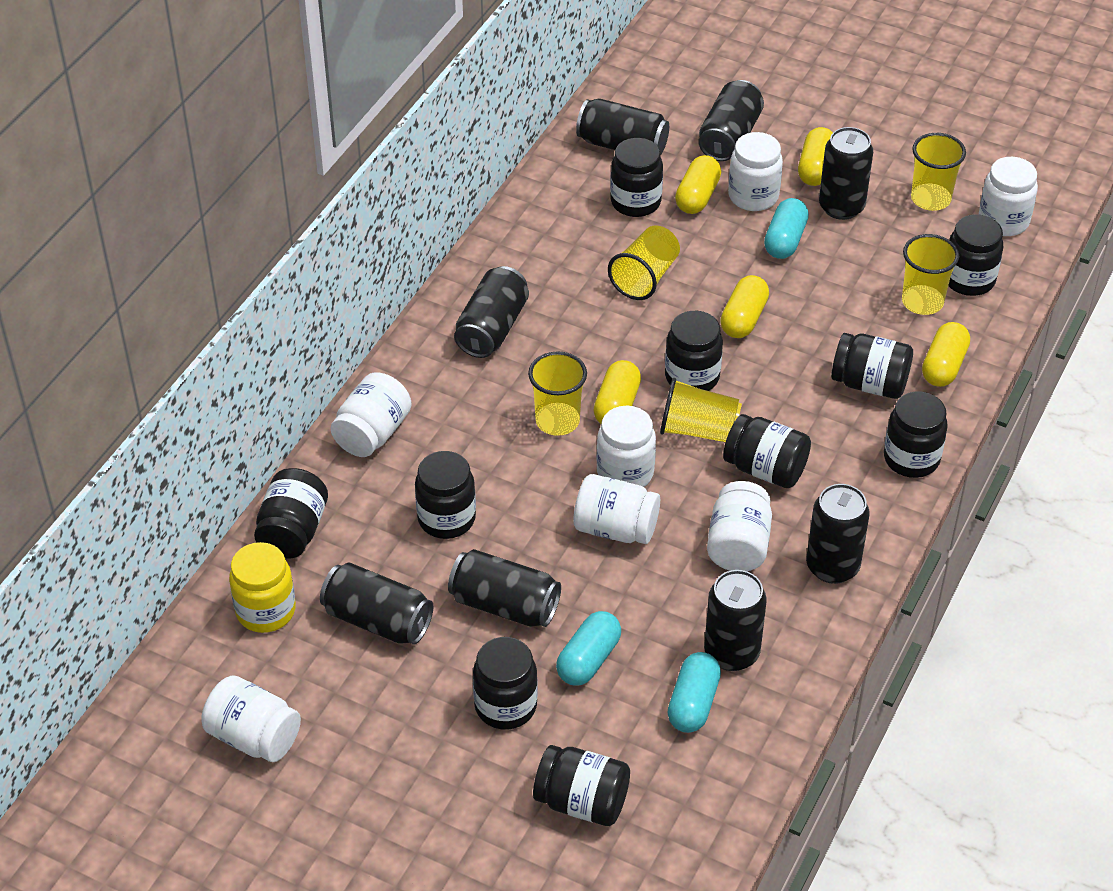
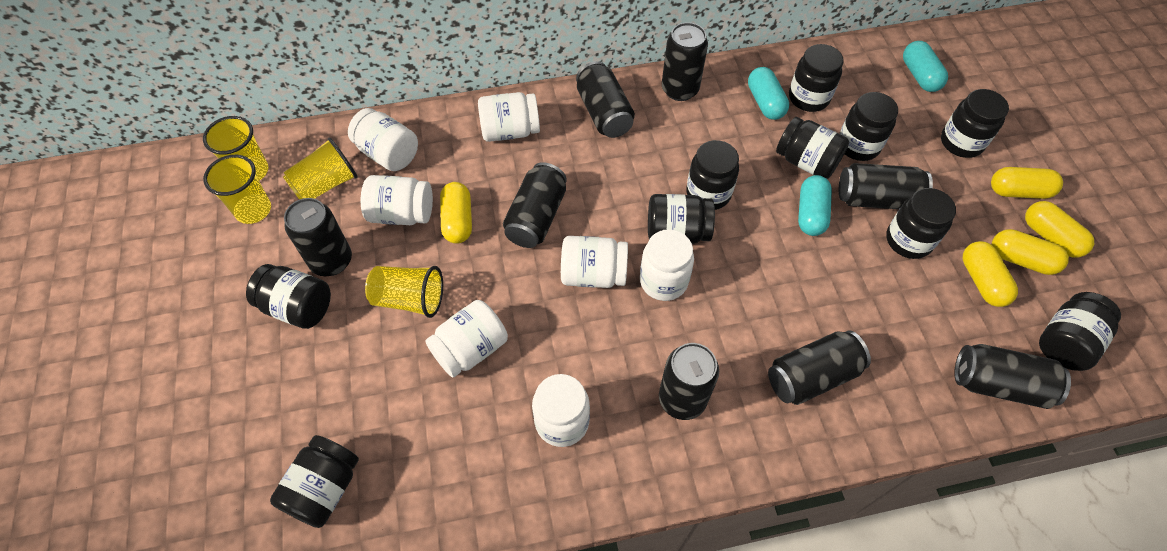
yellow cup: [528,351,587,436] [608,225,680,300] [660,378,742,442] [902,234,959,315] [911,133,966,211] = 5 -> [203,116,268,181] [203,155,271,224] [283,137,358,199] [365,266,443,318] = 4
yellow jar: [229,542,296,633] = 1 -> none = 0

